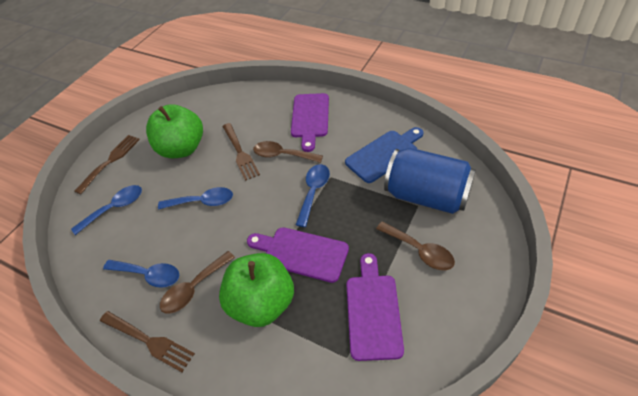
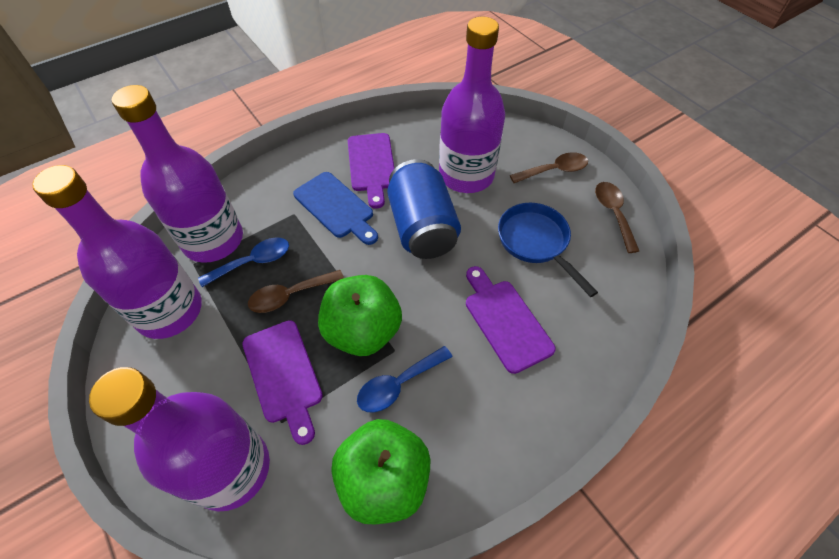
blue pan: none = 0 -> [498,203,598,297] = 1
blue spoon: [71,185,142,235] [103,260,179,288] [158,187,233,210] [296,164,330,227] = 4 -> [198,237,289,287] [357,346,452,412] = 2
brown fork: [74,135,140,194] [100,311,195,372] [222,123,260,181] = 3 -> none = 0
purple bottle: none = 0 -> [32,165,202,339] [89,367,270,511] [112,85,243,263] [439,17,505,193] = 4

